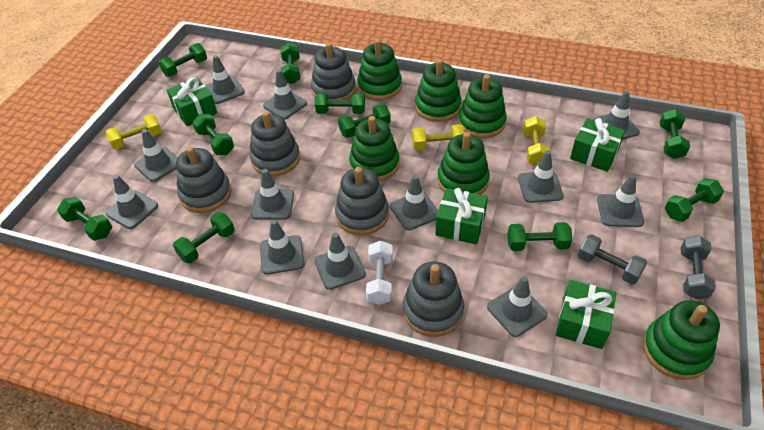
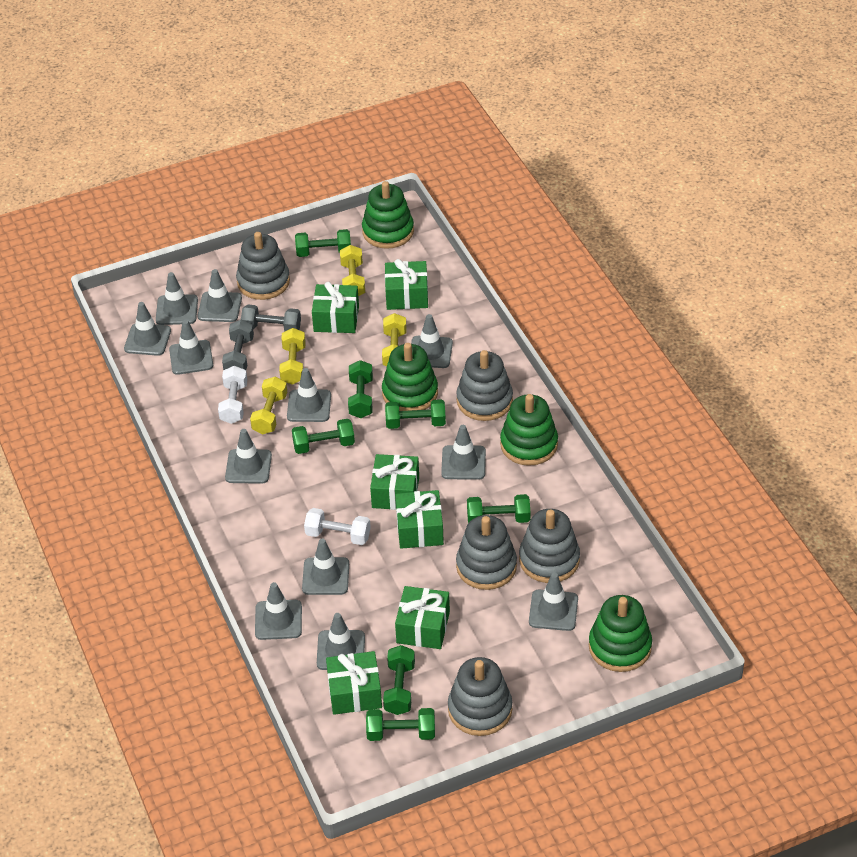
green dumbbell: [57,197,112,241] [158,43,207,77] [173,212,235,263] [192,114,234,155] [280,43,300,84] [315,93,365,114] [338,104,391,138] [508,222,572,251] [660,109,690,159] [665,178,724,222] = 10 -> [292,419,355,454] [295,229,351,257] [348,360,373,418] [366,708,435,741] [383,645,415,715] [385,399,446,429] [467,494,530,523] = 7
green gift: [167,77,217,126] [435,188,488,244] [556,280,616,349] [570,118,625,172] = 4 -> [312,282,359,333] [326,651,382,715] [370,454,419,510] [385,259,428,310] [395,490,444,549] [395,586,450,649] = 6
green stacking toy: [349,116,399,181] [357,39,402,100] [415,59,462,122] [437,132,490,195] [458,74,507,138] [643,300,720,380] = 6 -> [362,181,414,249] [382,343,438,411] [500,394,558,466] [589,595,652,672] = 4
white dumbbell: [366,241,393,305] = 1 -> [218,366,247,424] [304,508,371,545] = 2
yellow dumbbell: [105,114,162,150] [412,124,465,151] [523,116,550,166] = 3 -> [250,376,287,434] [279,328,306,385] [340,245,365,296] [382,313,407,367] = 4

